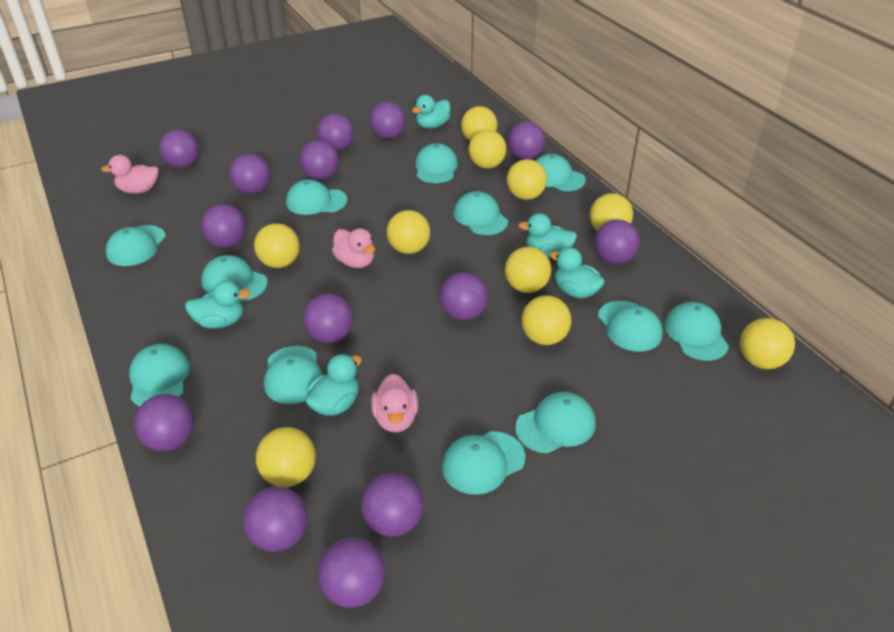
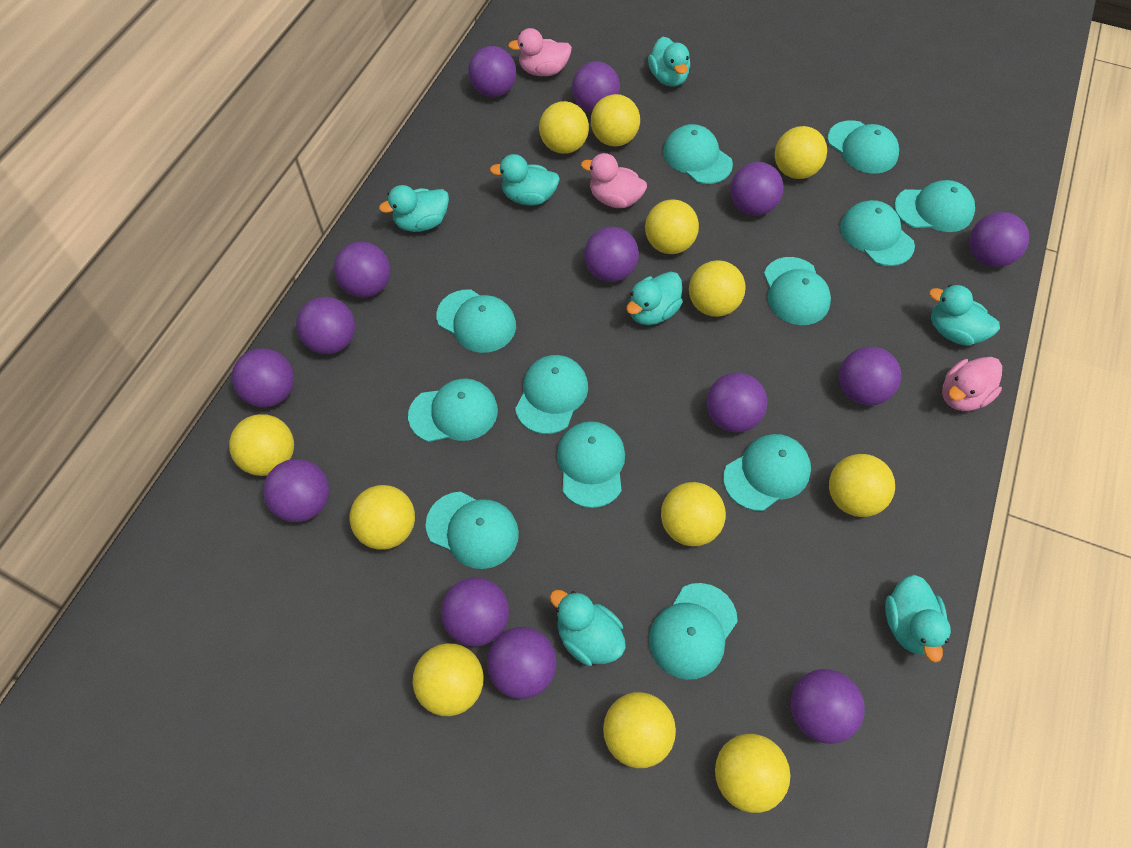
turquoise duck: [185,280,250,328] [305,354,362,416] [412,95,450,129] [518,213,577,257] [550,247,605,298] = 5 -> [379,185,449,232] [490,154,560,205] [550,590,626,666] [626,272,683,325] [648,37,690,87] [885,574,951,663] [929,285,1000,346] = 7
yellow ball: [254,223,300,268] [256,427,316,487] [387,210,430,254] [461,106,497,141] [468,130,507,169] [505,247,551,293] [507,159,547,200] [521,295,571,345] [590,193,633,231] [740,318,795,369] = 10 -> [229,414,294,476] [349,485,415,550] [413,643,484,716] [539,101,589,154] [591,94,640,147] [603,692,676,768] [645,200,699,254] [661,482,726,547] [689,260,745,317] [715,734,790,813] [775,126,827,179] [829,454,895,517] = 12

